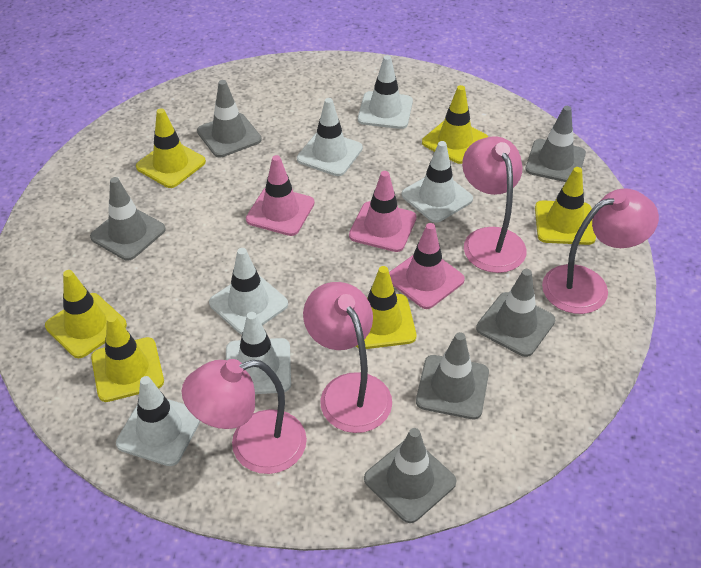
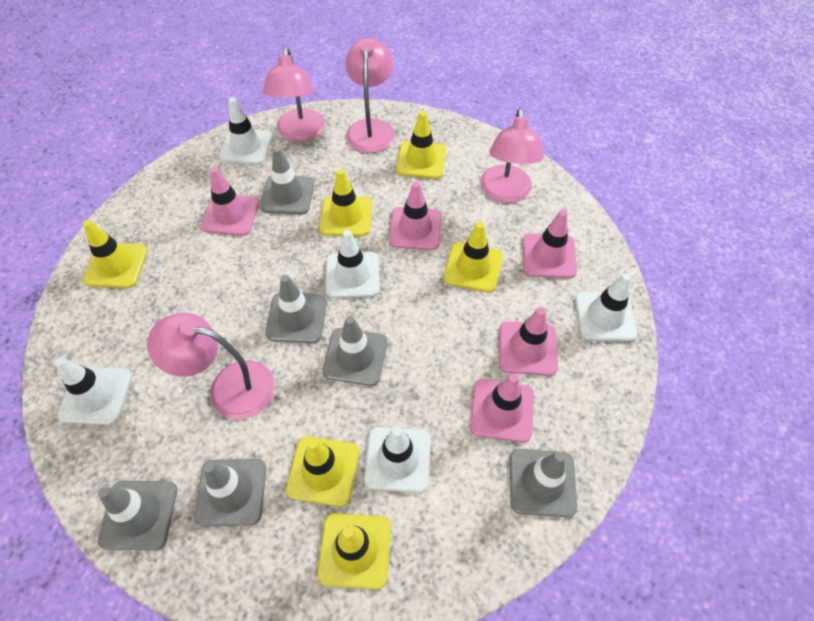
pink traffic cone: [246,155,315,236] [349,171,416,252] [389,223,465,309] = 3 -> [201,167,259,236] [389,181,441,250] [470,373,534,443] [499,307,558,376] [522,210,577,278] = 5
white traffic cone: [116,376,201,466] [209,248,288,335] [226,312,291,394] [297,98,363,176] [358,55,413,129] [402,141,473,223] = 6 -> [55,357,132,425] [219,97,273,165] [326,230,380,298] [364,426,431,493] [575,273,637,341] = 5

